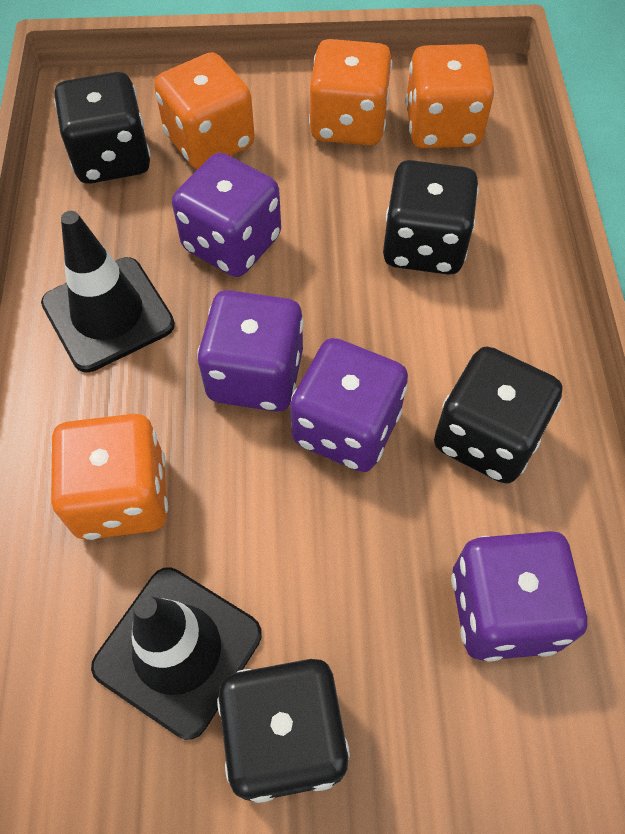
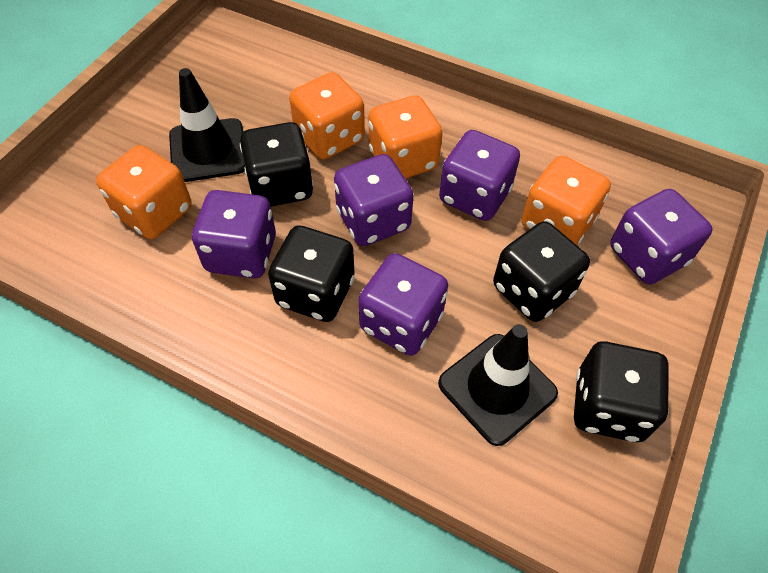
purple dice: [172,153,281,277] [197,290,304,412] [290,338,408,472] [451,531,587,662] = 4 -> [192,190,276,279] [334,154,414,246] [359,253,448,356] [439,130,520,221] [610,189,713,284] = 5

